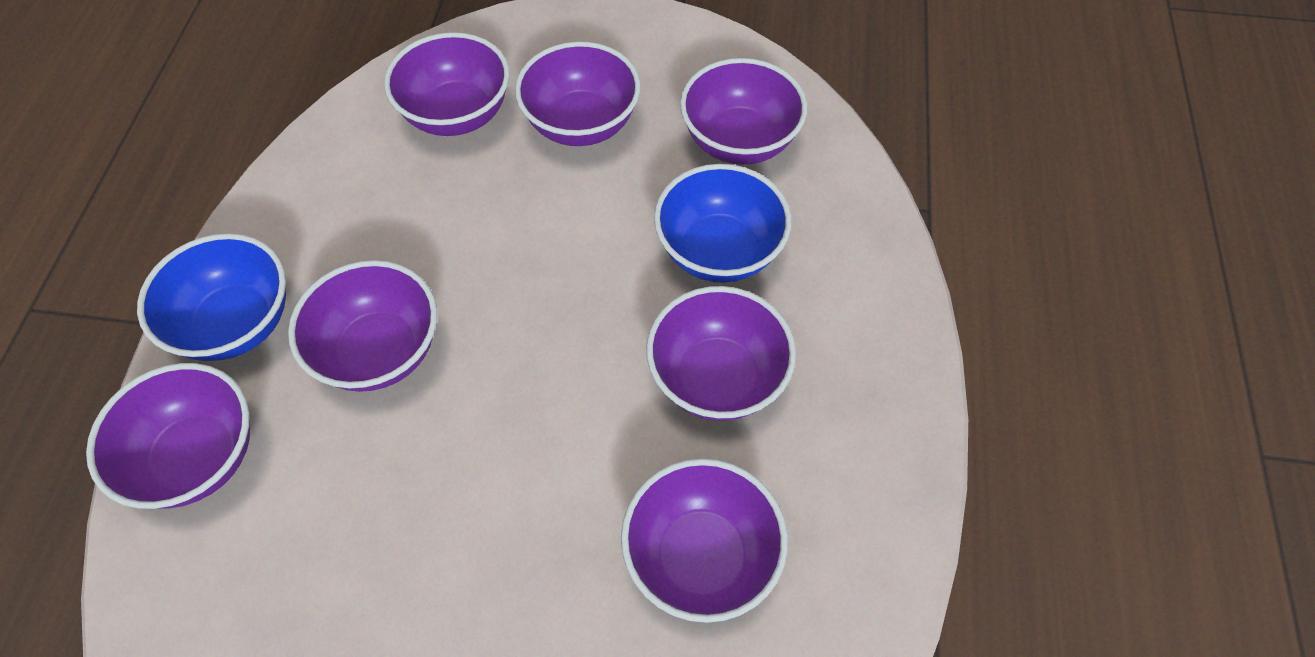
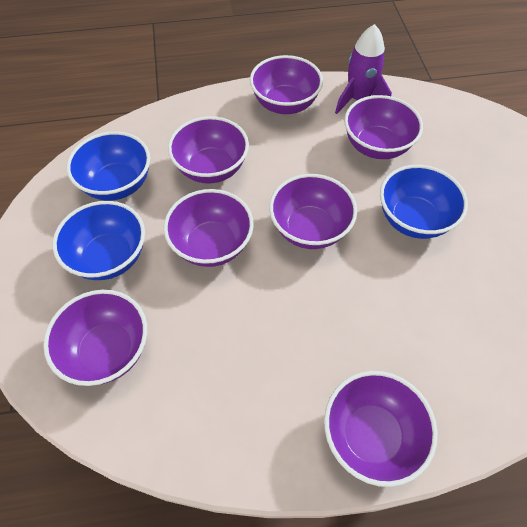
blue bowl: [137,233,286,361] [654,164,791,283] = 2 -> [53,201,145,280] [67,131,150,201] [380,165,468,239] = 3
purple rocket: none = 0 -> [335,24,392,114] = 1

